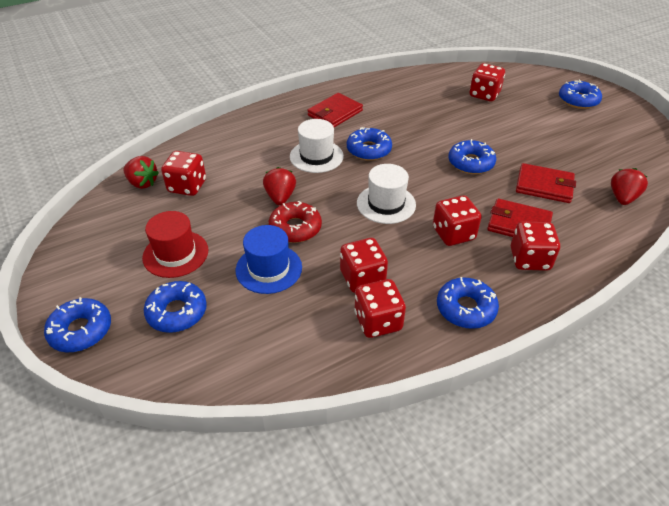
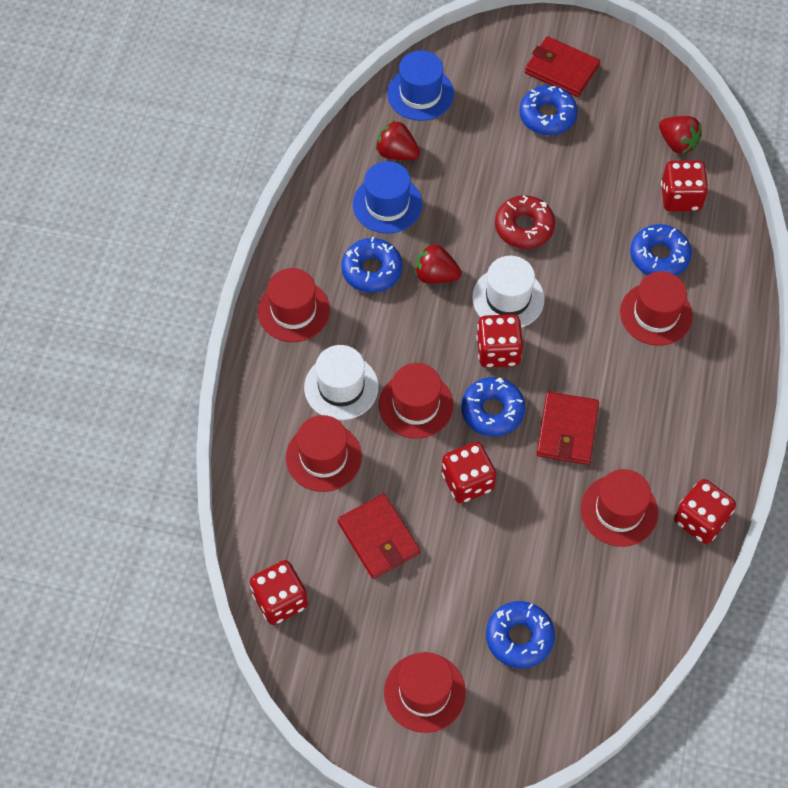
blue donut: [44,297,111,352] [144,281,207,333] [347,127,392,161] [437,277,499,329] [449,139,496,174] [559,80,602,109] = 6 -> [341,237,402,293] [461,377,525,437] [486,601,555,668] [519,85,578,135] [630,224,692,276] = 5
blue hat: [236,225,302,294] = 1 -> [353,161,423,234] [387,50,454,121] = 2
red dice: [161,151,206,196] [340,238,388,293] [354,279,406,338] [433,195,482,246] [470,63,505,101] [511,221,560,271] = 6 -> [250,560,308,625] [442,442,496,503] [477,314,523,368] [661,160,708,212] [674,479,736,544] = 5
red hat: [142,211,208,278] = 1 -> [258,268,330,342] [286,415,362,492] [379,363,453,439] [384,652,466,733] [581,469,658,547] [620,271,693,346] = 6

